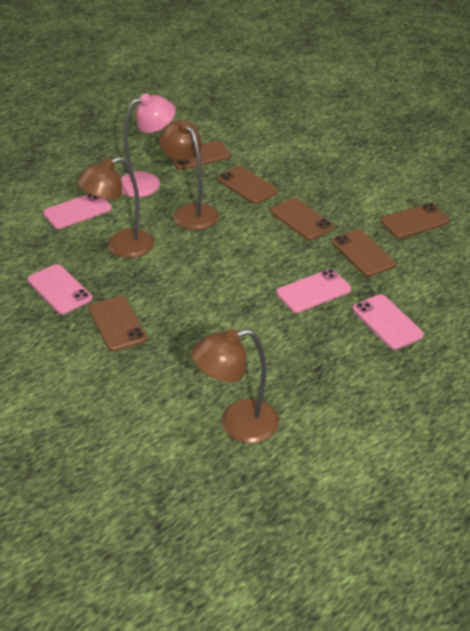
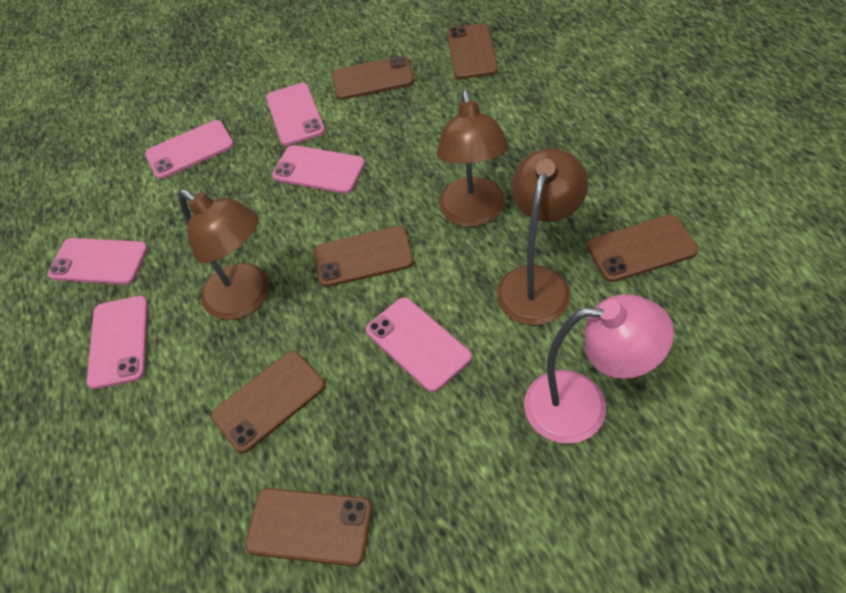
pink phone: [28,264,92,314] [43,193,112,229] [276,269,351,313] [353,294,424,349] = 4 -> [48,238,148,285] [87,296,148,389] [145,120,234,179] [266,83,325,146] [272,145,365,194] [366,297,472,392] = 6

